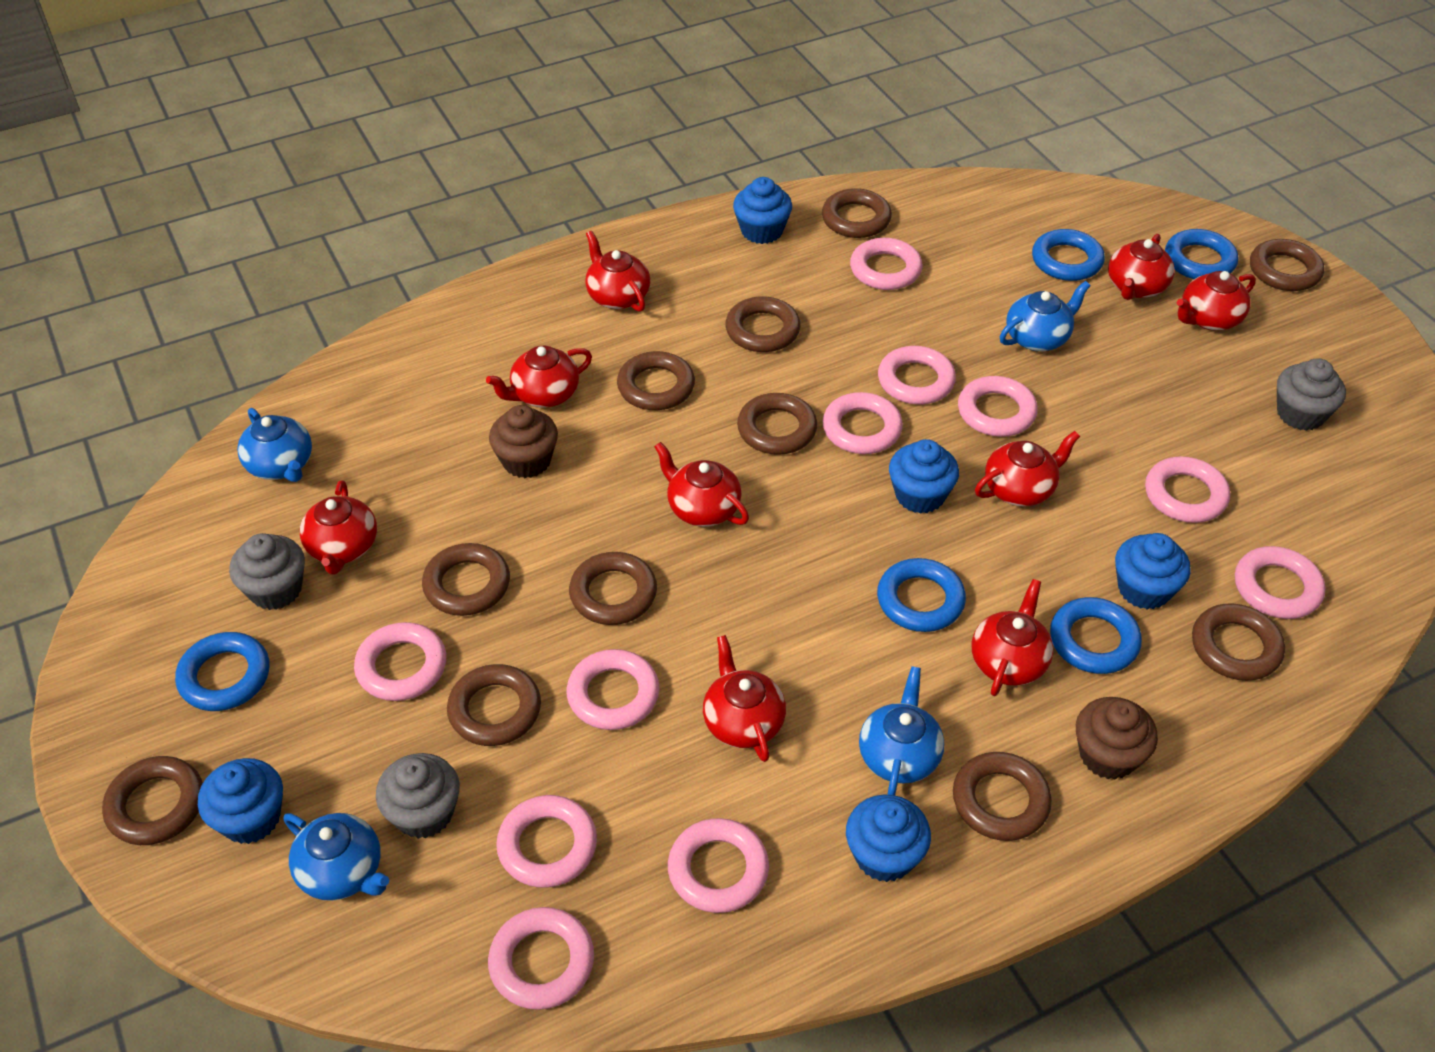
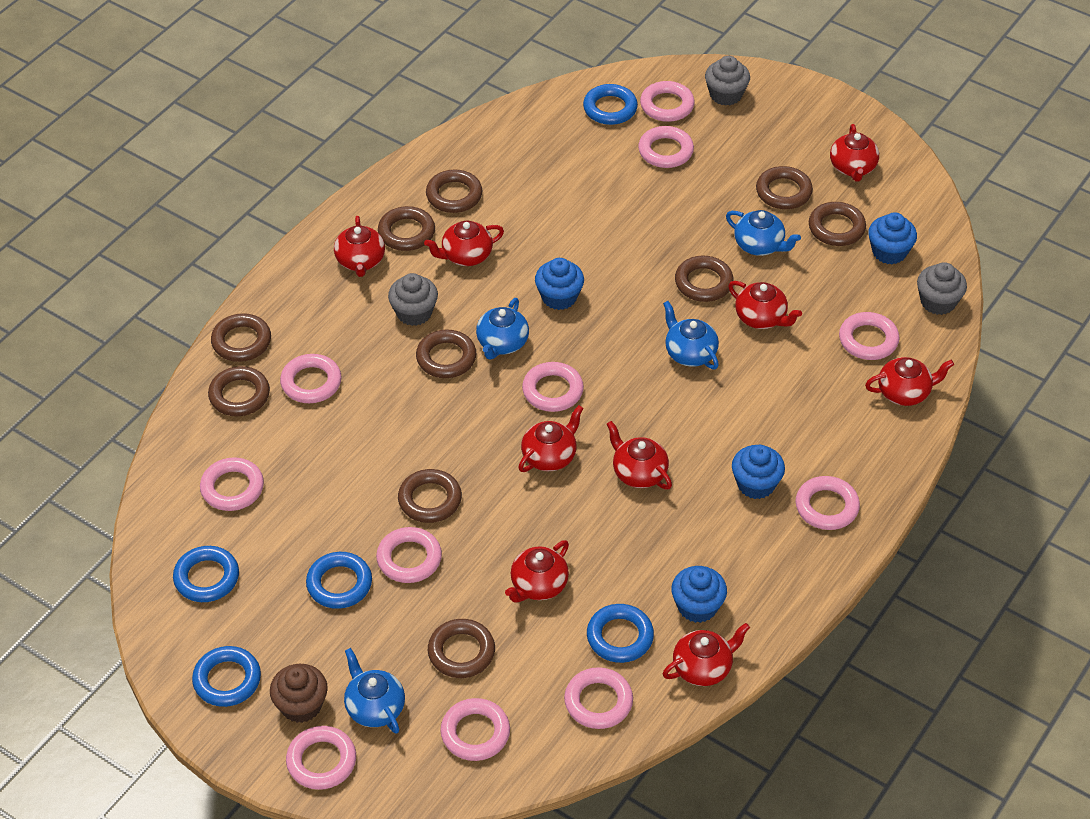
blue cupcake: [198,758,283,844] [733,177,792,244] [846,794,931,882] [889,439,959,514] [1115,533,1191,609] = 5 -> [535,258,584,310] [671,566,727,623] [732,445,785,499] [868,212,917,264] = 4
brown cupcake: [489,405,558,478] [1076,697,1158,780] = 2 -> [270,664,328,723] = 1
brown ring: [102,756,203,845] [422,543,510,616] [447,664,541,746] [569,552,657,625] [617,351,695,410] [725,296,801,352] [737,393,817,455] [822,188,892,238] [953,752,1052,841] [1192,603,1285,681] [1250,239,1324,291] = 11 -> [208,366,270,416] [211,313,271,362] [378,206,435,251] [398,469,462,523] [416,329,476,378] [426,169,482,213] [428,619,495,678] [675,256,734,302] [756,166,813,209] [809,202,866,246] = 10

